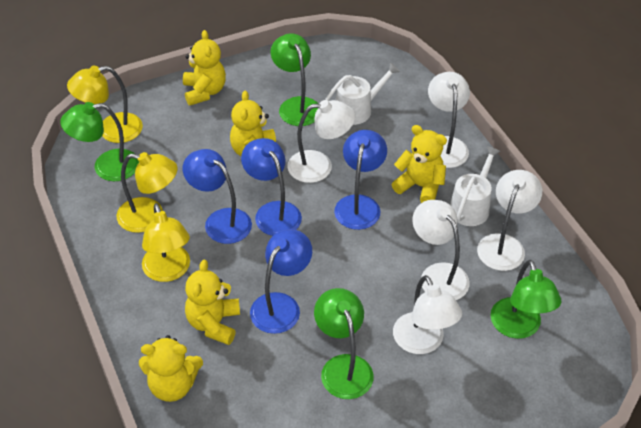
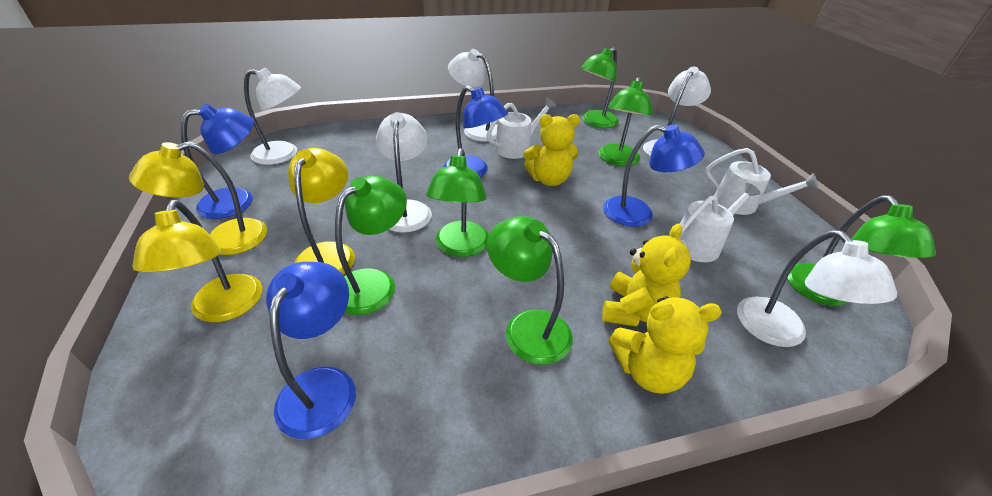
green lamp: [60,102,139,181] [271,33,318,126] [314,288,374,399] [490,260,561,339] = 4 -> [335,176,407,315] [426,148,489,257] [487,216,573,365] [581,47,619,128] [598,77,652,166] [787,195,936,306] = 6
white watering can: [325,62,400,125] [450,146,500,226] = 2 -> [486,98,556,159] [679,183,761,262] [705,148,818,215] = 3
yellow teddy bear: [139,335,203,402] [183,30,226,106] [185,260,240,345] [230,90,276,156] [392,125,447,203] = 5 -> [524,114,580,186] [602,224,691,327] [609,297,722,394] = 3

